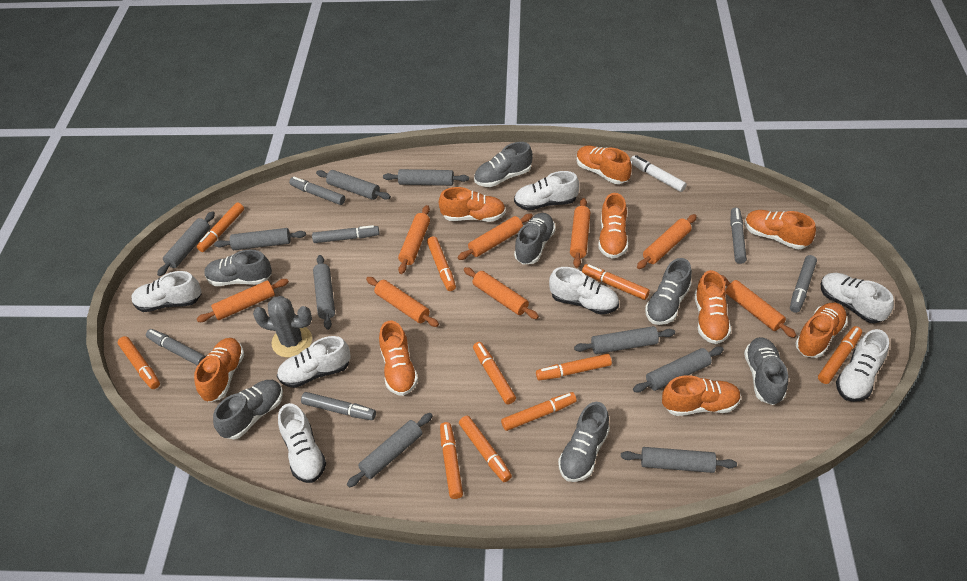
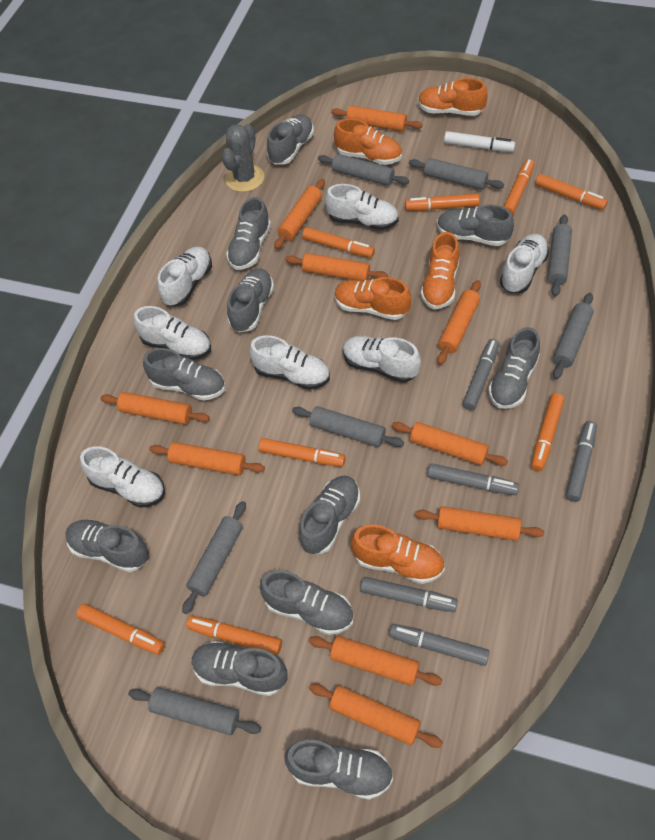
grey marker: [146,329,206,366] [289,177,345,205] [301,392,376,420] [312,225,380,243] [731,208,747,264] [790,255,817,313] = 6 -> [360,577,458,612] [389,624,490,666] [427,463,519,495] [462,339,499,410] [566,421,597,502] = 5
grey rolling pin: [157,211,215,276] [214,228,306,250] [313,255,335,330] [316,170,391,200] [347,413,433,487] [383,169,469,186] [574,326,675,354] [621,447,737,473] [633,347,724,392] = 9 -> [128,687,261,735] [182,501,246,614] [292,406,404,447] [318,154,409,186] [409,158,504,190] [547,214,572,296] [553,293,594,379] = 7
grey shoe: [204,250,272,286] [213,380,283,440] [474,142,533,187] [514,213,555,265] [558,402,610,482] [645,258,692,325] [744,337,788,405] = 7 -> [65,519,149,572] [143,348,225,401] [191,641,287,696] [226,197,271,270] [227,269,274,333] [260,570,354,635] [267,114,314,165] [285,739,393,800] [299,476,360,554] [437,205,514,246] [488,327,540,409] = 11
orange marker: [118,336,160,389] [197,202,244,252] [427,236,456,291] [440,422,463,499] [459,416,512,482] [473,342,516,404] [501,392,577,431] [536,354,612,380] [582,264,650,300] [818,326,862,384] = 10 -> [76,604,165,655] [186,616,282,655] [258,438,346,467] [302,227,375,258] [405,193,480,211] [504,159,534,215] [531,393,564,471] [535,174,608,210] = 8
orange rolling pin: [197,279,289,322] [366,277,439,327] [398,205,430,274] [458,214,533,260] [464,267,539,319] [570,198,590,268] [637,214,697,269] [721,275,796,338] = 8 -> [100,392,210,425] [149,442,265,475] [274,179,325,249] [285,253,388,281] [309,636,442,686] [309,683,443,748] [331,106,423,132] [392,422,508,466] [415,506,544,541] [437,280,481,365] = 10
orange shoe: [194,338,244,402] [379,321,418,396] [439,187,506,222] [577,145,632,184] [598,193,628,258] [662,375,741,416] [695,270,731,344] [745,210,816,250] [795,303,848,358] = 9 -> [334,118,402,165] [334,277,411,320] [351,524,445,584] [418,78,488,116] [421,232,459,309] = 5

